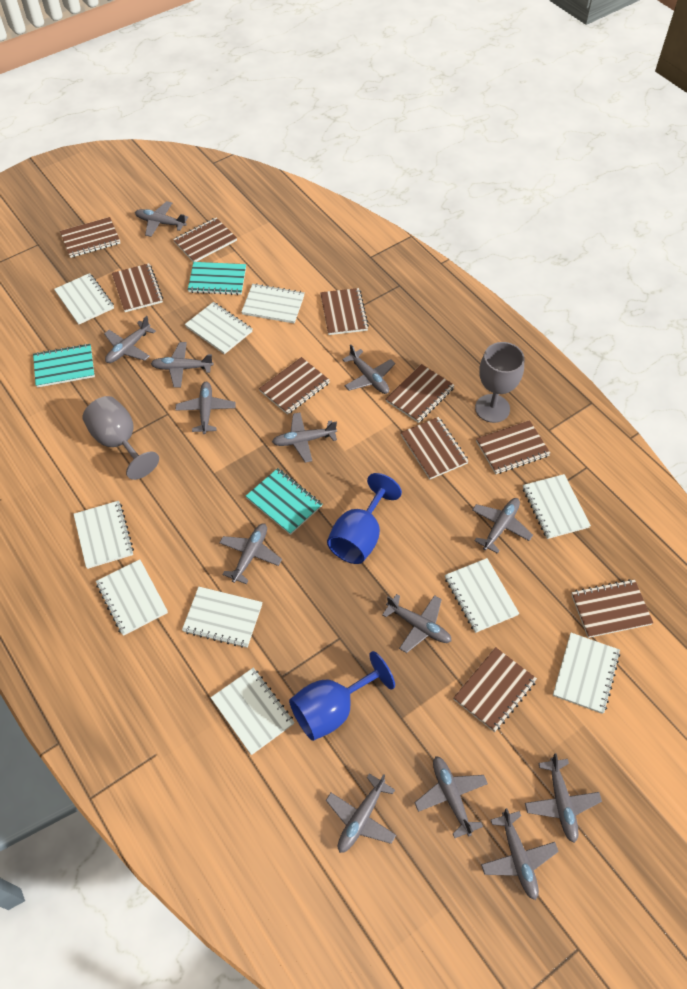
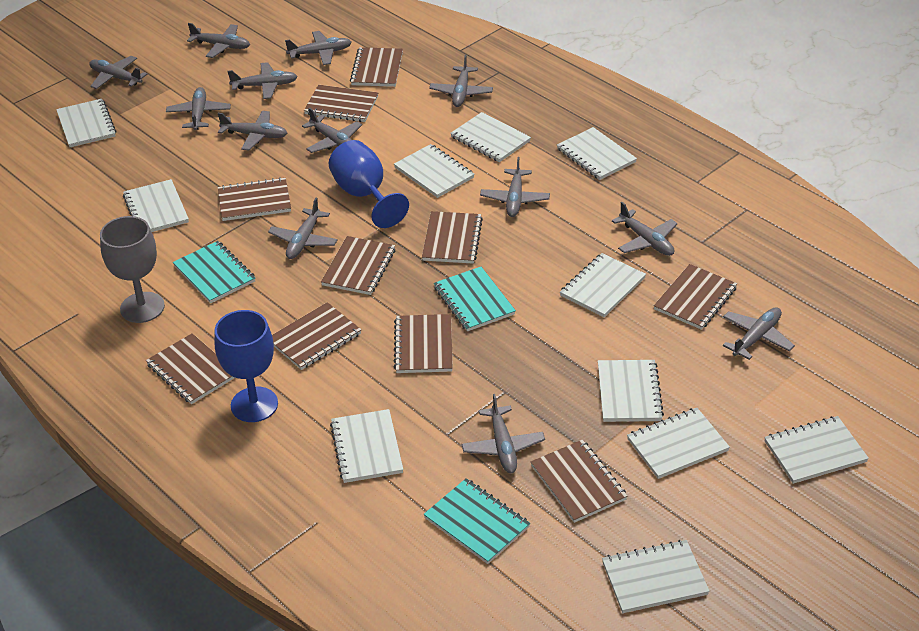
grey goblet: [83,396,159,480] [475,342,524,423] = 2 -> [100,216,165,323] = 1
white notebook: [54,273,114,325] [74,501,134,569] [96,559,168,636] [182,587,263,648] [185,302,252,354] [211,668,295,755] [241,283,305,324] [445,558,519,633] [523,474,591,539] [553,633,620,714] = 10 -> [56,99,116,147] [123,179,189,232] [330,409,403,483] [394,144,474,198] [450,112,531,162] [557,127,637,180] [560,253,646,317] [598,360,664,422] [602,540,710,613] [627,408,730,479] [764,416,869,484] = 11

